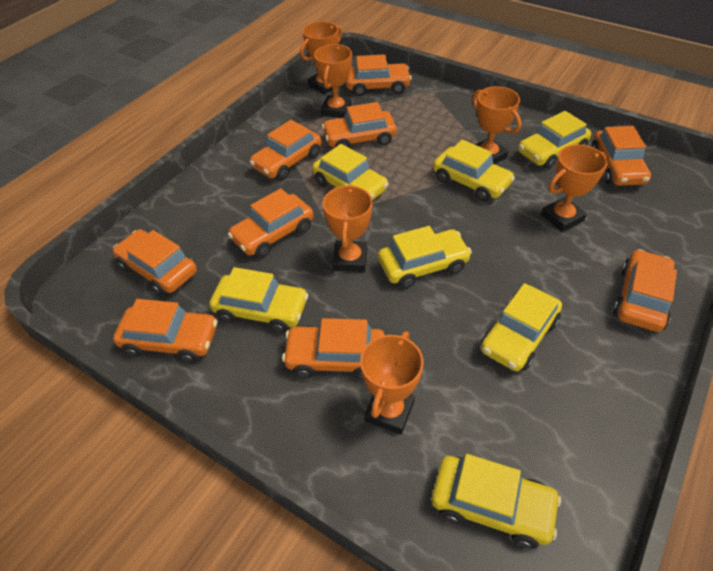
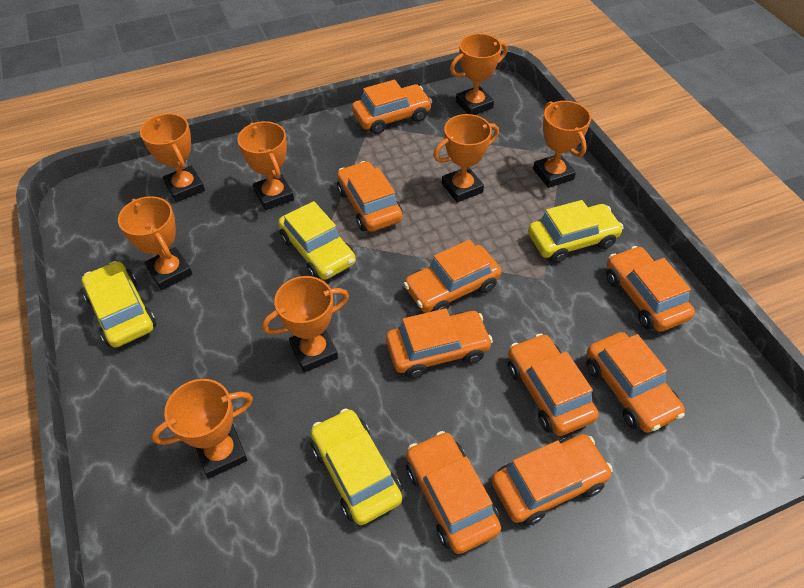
orange trophy: [300,21,342,95] [314,44,352,118] [323,184,373,272] [360,331,424,435] [473,86,521,164] [541,144,608,232] = 6 -> [118,196,193,290] [140,113,205,202] [151,379,253,479] [238,121,294,210] [262,276,349,373] [433,114,499,203] [450,33,507,115] [533,101,591,188] = 8
yellow car: [209,267,309,333] [312,144,388,201] [378,226,472,288] [432,454,561,549] [433,140,515,202] [480,283,562,371] [518,111,591,169] = 7 -> [82,261,156,348] [278,201,356,280] [311,408,402,525] [528,200,623,263] = 4

